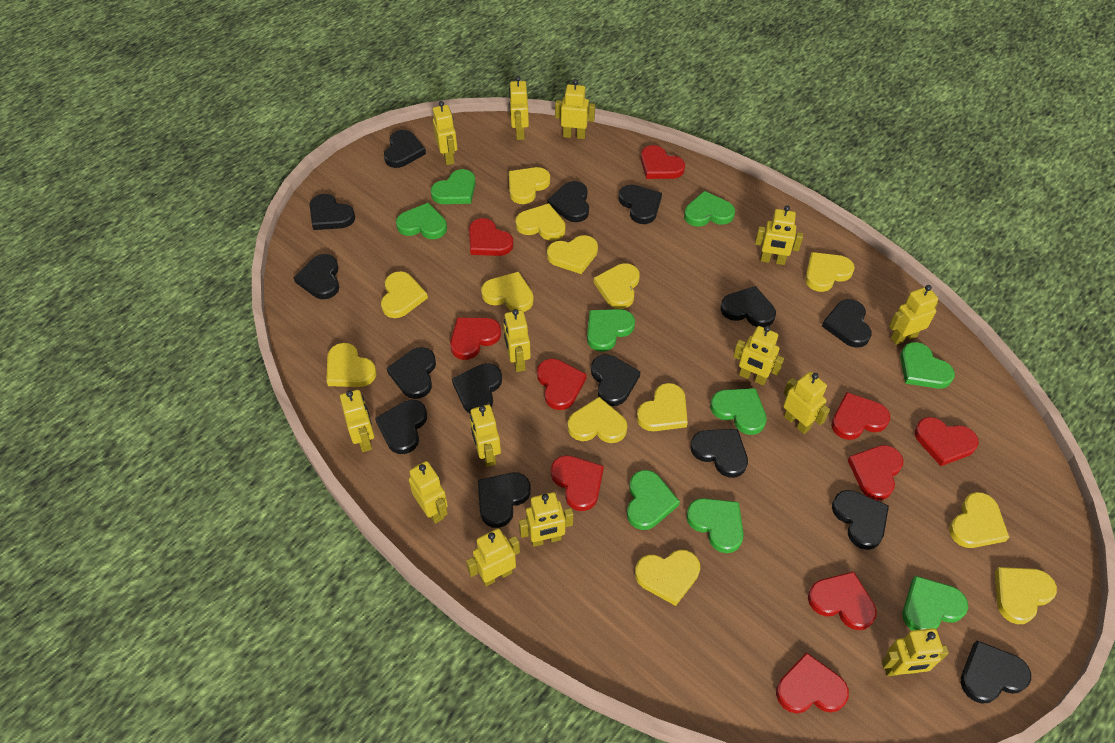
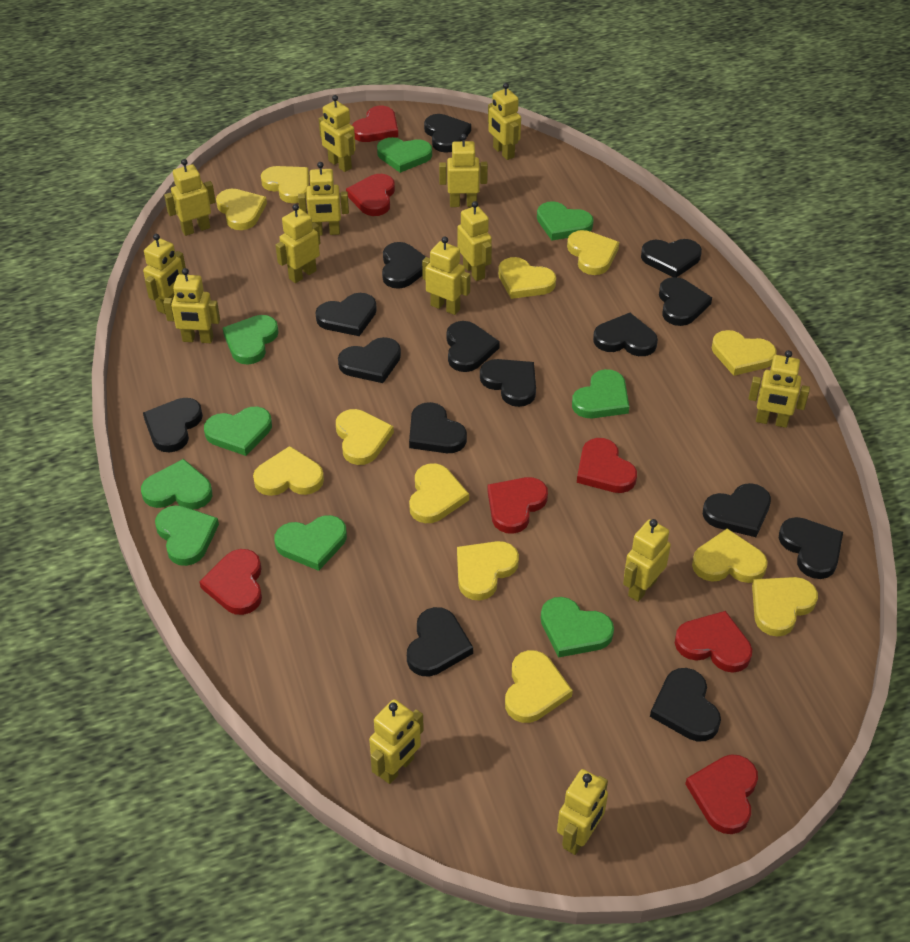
red heart: [450,317,501,360] [469,218,514,256] [537,359,587,410] [551,455,604,511] [641,145,685,179] [776,652,849,713] [808,571,877,630] [831,392,890,440] [848,445,903,500] [914,417,979,466] = 10 -> [199,549,262,615] [346,174,395,216] [352,106,398,142] [487,477,548,534] [577,438,637,493] [675,611,752,673] [685,754,758,834] = 7
yellow heart: [326,343,377,387] [381,271,428,318] [481,272,534,312] [509,167,550,204] [515,203,566,241] [547,235,598,274] [568,397,627,443] [594,263,640,309] [635,550,700,606] [637,383,688,431] [805,252,855,292] [949,492,1010,548] [995,567,1057,624] = 13 -> [216,189,267,230] [253,446,324,496] [261,166,309,203] [336,409,394,465] [409,463,469,523] [457,541,519,601] [498,257,556,299] [505,650,573,723] [567,230,619,275] [692,529,768,583] [712,330,777,376] [752,577,818,637] = 12

